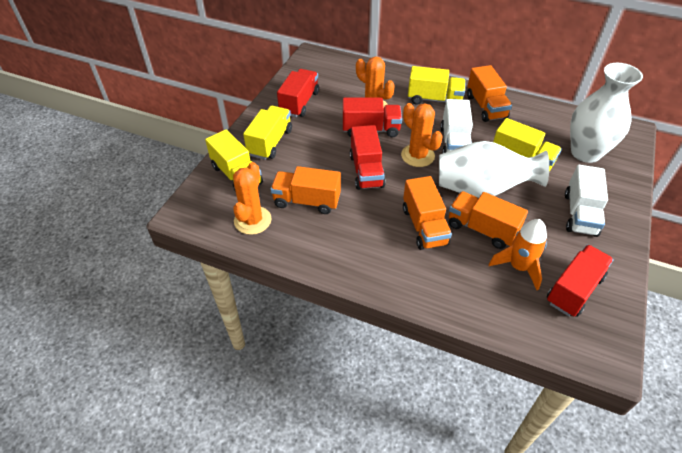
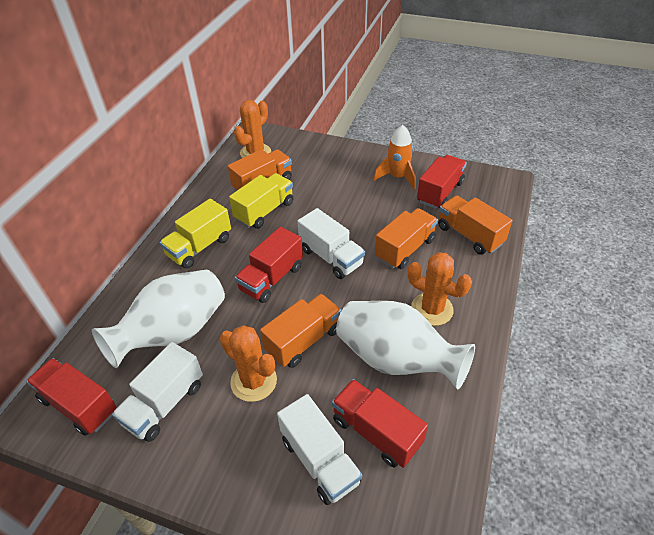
white truck: [440,99,473,154] [565,165,608,237] = 2 -> [112,342,203,442] [277,394,362,505] [297,208,365,279] = 3
yellow truck: [205,129,263,192] [243,106,292,160] [408,66,466,105] [493,118,562,171] = 4 -> [160,199,231,269] [229,173,293,229] = 2

